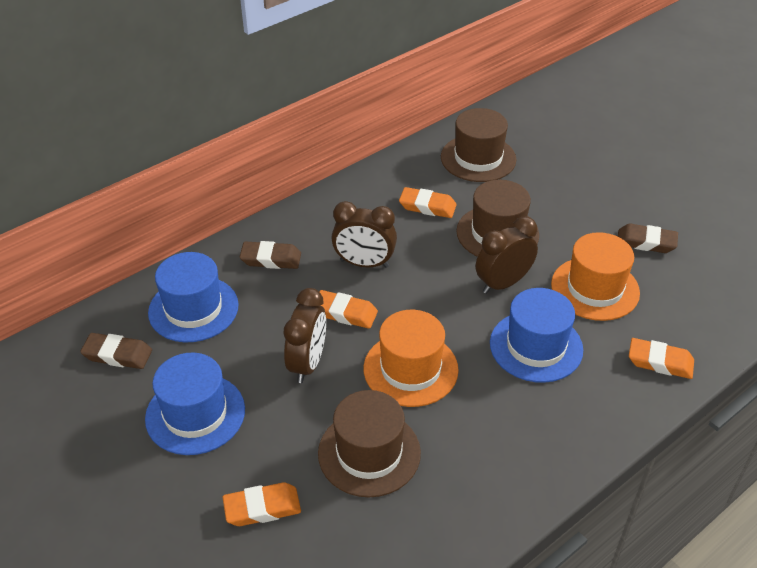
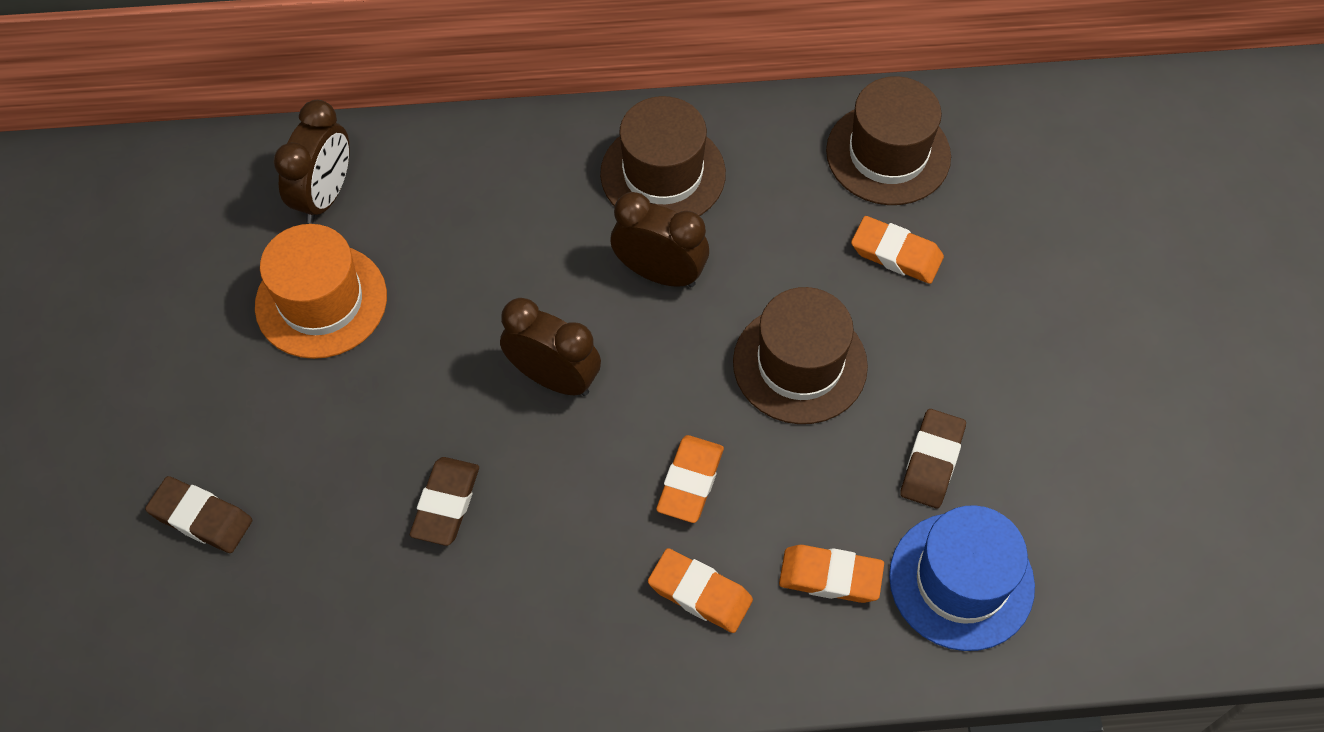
blue hat: [145,352,245,455] [148,252,239,342] [490,288,583,383] = 3 -> [889,505,1035,651] = 1
orange hat: [364,310,459,407] [551,232,640,321] = 2 -> [255,224,387,359] = 1

